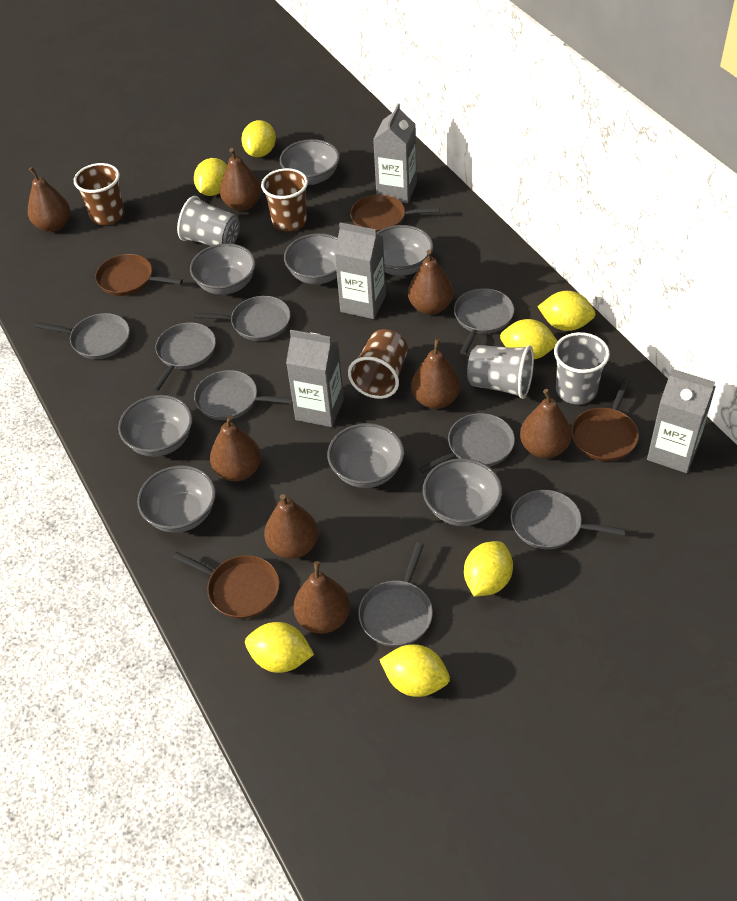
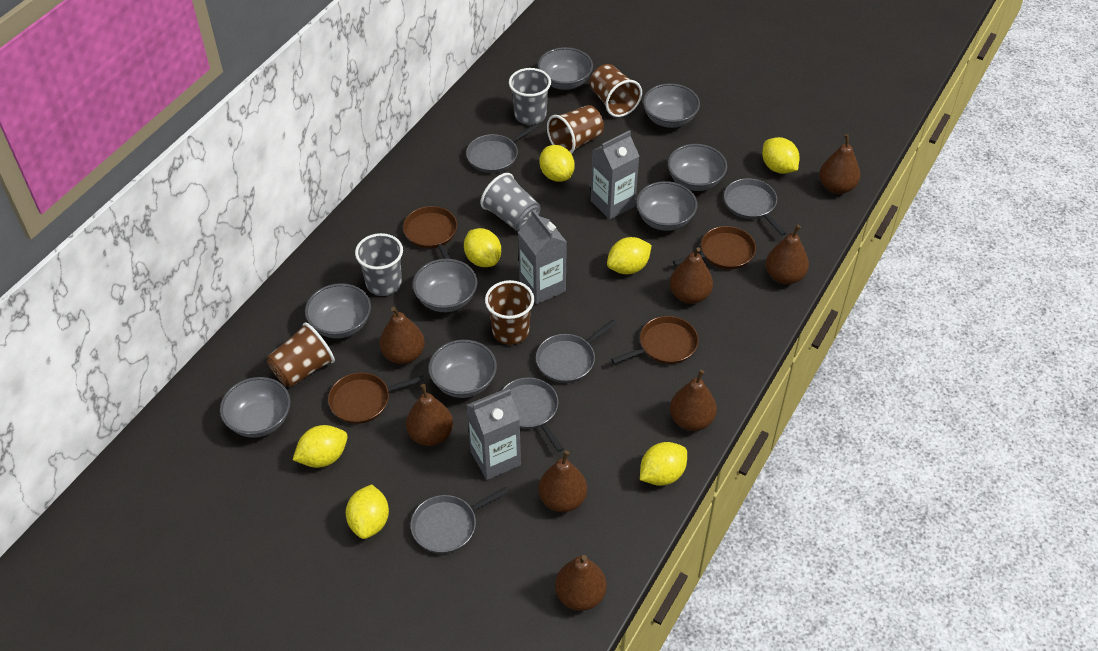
brown cup: [74,163,125,225] [261,168,308,232] [348,329,408,399] = 3 -> [267,322,335,388] [485,280,534,345] [547,105,604,154] [590,64,642,117] = 4
grey carton: [286,330,344,427] [334,222,386,319] [373,104,417,203] [647,368,716,473] = 4 -> [466,389,521,480] [518,210,567,304] [590,130,639,220] = 3
grey pan: [35,313,130,359] [152,322,216,392] [194,296,290,341] [194,370,293,420] [358,542,433,647] [419,413,515,473] [454,288,514,355] [510,490,626,549] = 8 -> [411,487,508,554] [466,123,539,173] [502,377,564,452] [536,320,617,383] [724,178,786,236] = 5

